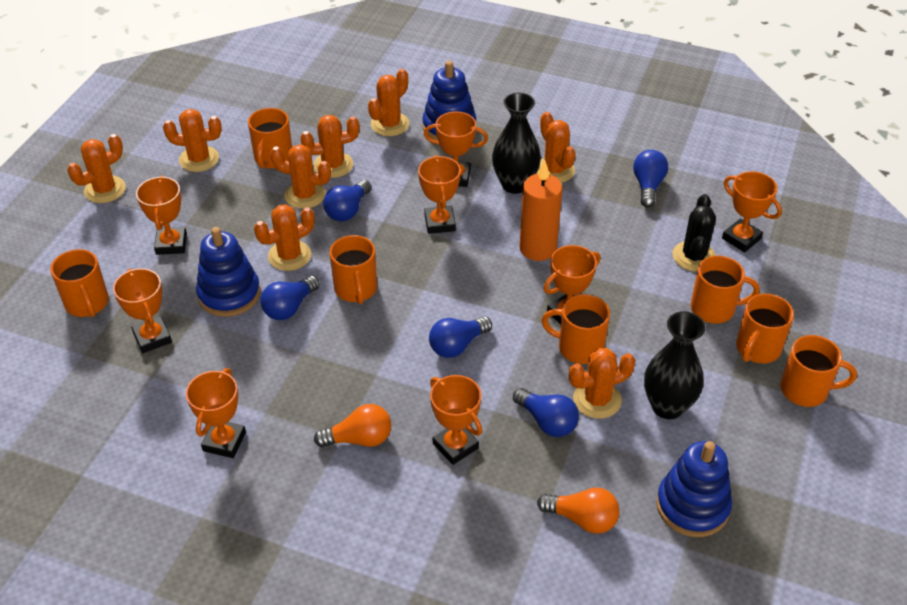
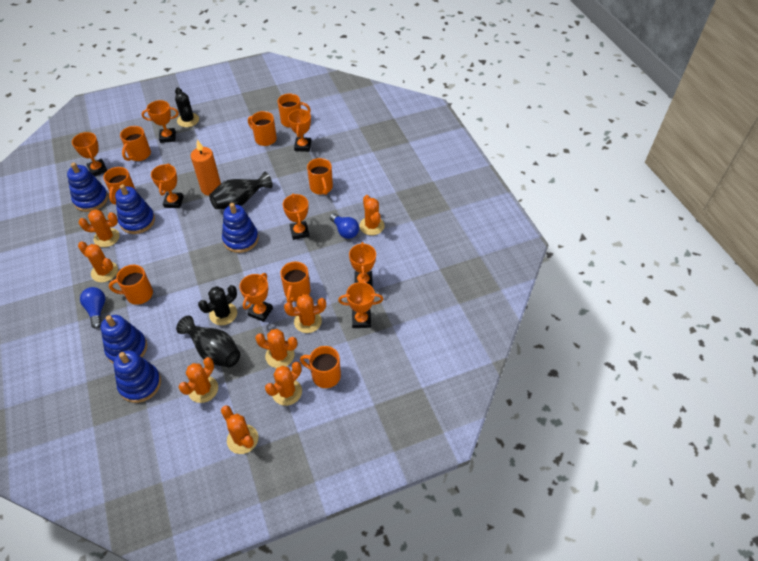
black cactus: [672,194,716,272] = 1 -> [175,87,199,127] [198,285,237,325] = 2
blue light bulb: [261,276,320,320] [323,180,371,221] [429,316,492,358] [513,388,579,437] [633,150,668,208] = 5 -> [80,287,105,329] [330,213,359,239] = 2
blue stacking toy: [196,227,260,317] [422,61,476,141] [656,441,732,537] = 3 -> [67,162,108,212] [101,315,147,363] [113,350,161,403] [115,184,155,234] [222,203,259,253] = 5
orange light bulb: [314,404,391,447] [537,487,620,534] = 2 -> none = 0
orange mug: [50,249,109,317] [248,108,292,169] [330,235,377,304] [542,294,610,364] [691,256,760,324] [736,294,794,363] [780,335,857,407] = 7 -> [103,167,136,205] [109,265,153,305] [120,126,151,161] [248,111,277,146] [278,93,311,128] [280,261,311,304] [300,346,341,388] [307,158,333,195] = 8

